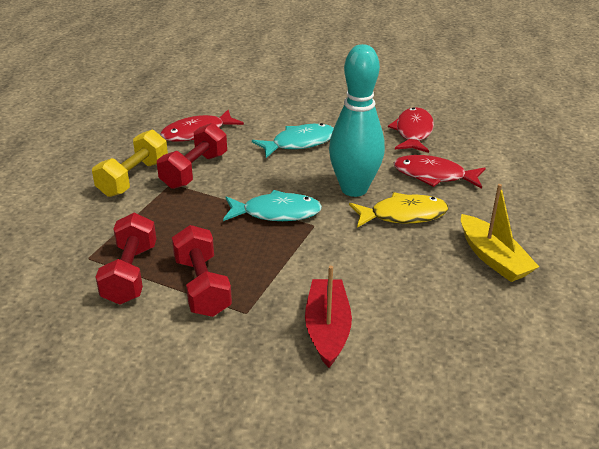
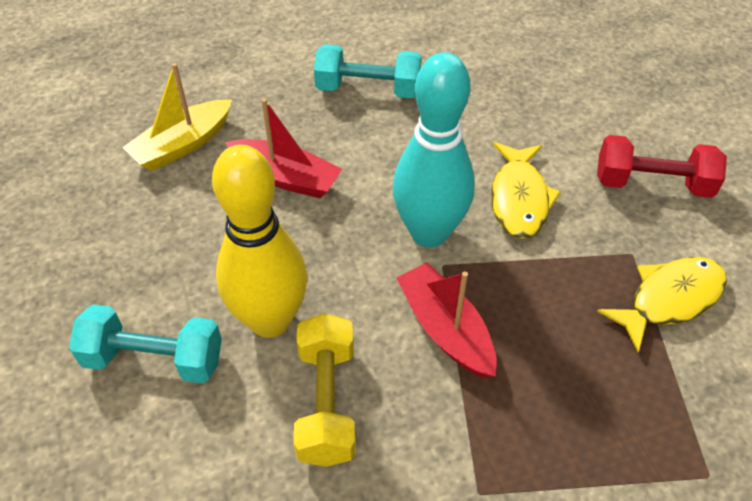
red boat: [305,266,352,368] = 1 -> [225,98,342,198] [396,263,497,378] = 2
red dumbbell: [96,213,156,305] [157,123,227,189] [172,225,232,317] = 3 -> [597,135,727,198] = 1
red fish: [160,110,244,142] [388,107,434,153] [393,155,486,189] = 3 -> none = 0
turquoise dumbbell: none = 0 -> [69,305,222,383] [314,44,422,98] = 2
turquoise fish: [223,190,322,221] [252,123,334,158] = 2 -> none = 0
yellow bowling pin: none = 0 -> [212,145,307,338] = 1
yellow fish: [349,192,448,228] = 1 -> [491,142,561,239] [597,257,727,352] = 2

